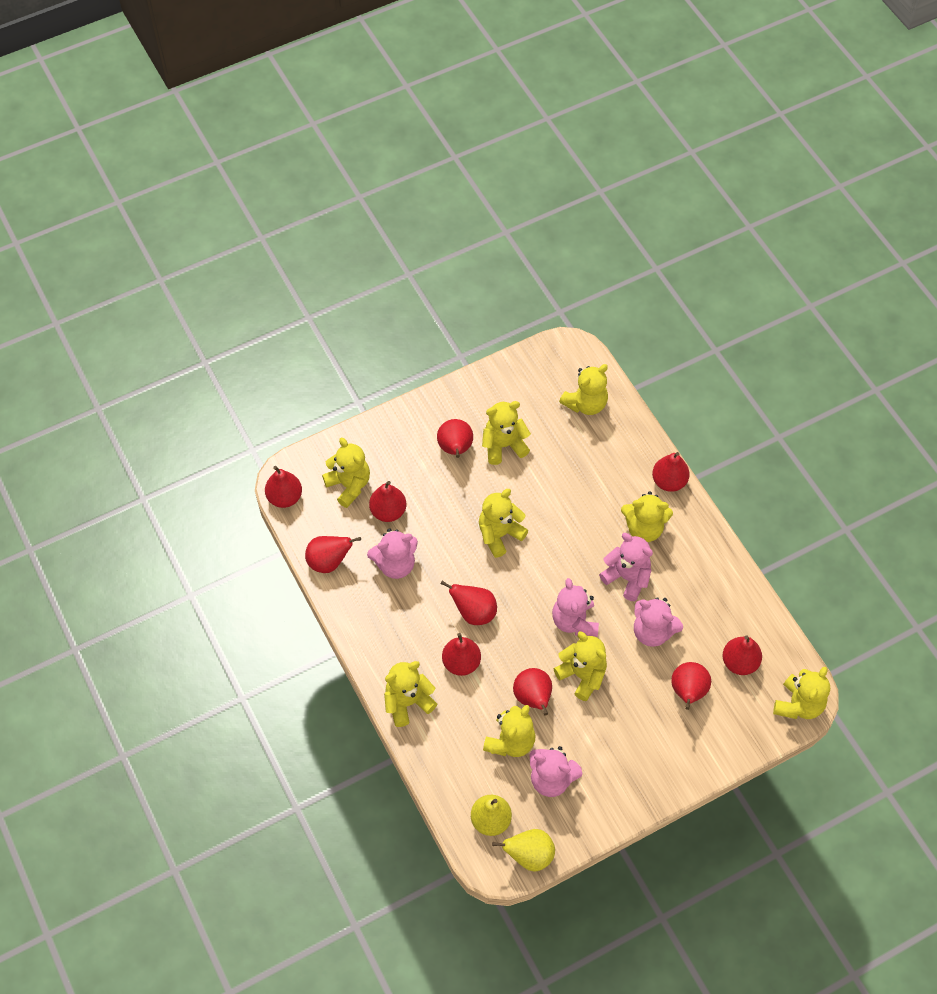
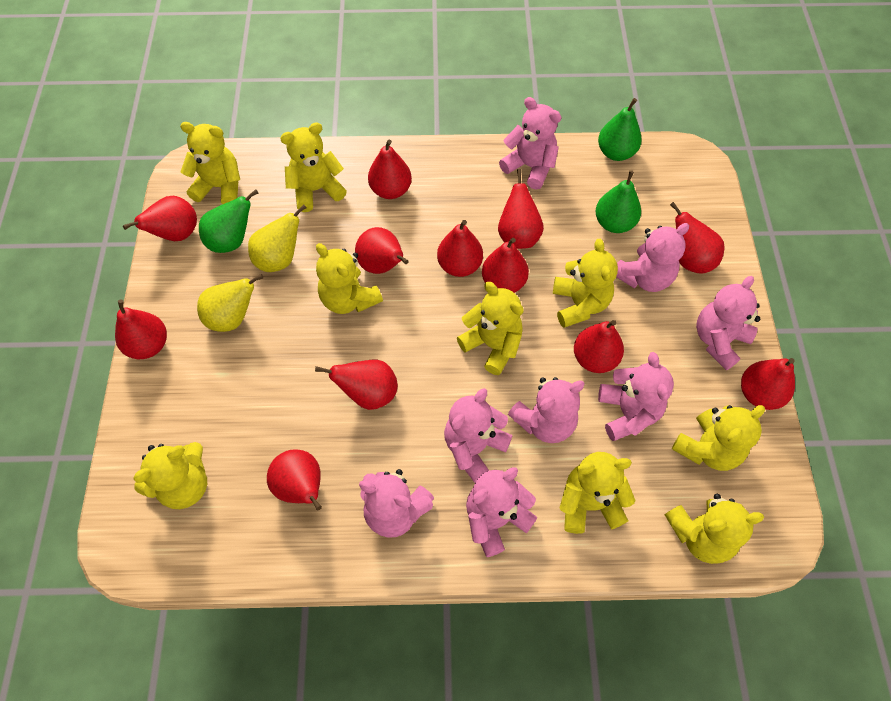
green pear: none = 0 -> [199,189,258,253] [595,170,641,233] [598,98,642,161] = 3
pink teddy bear: [367,528,418,579] [530,746,583,797] [552,578,599,637] [599,533,653,601] [634,597,683,647] = 5 -> [359,469,434,538] [444,388,513,482] [466,467,538,557] [499,97,562,189] [508,377,585,443] [598,352,674,441] [616,223,689,292] [696,276,760,370] = 8
red pear: [265,466,302,508] [305,536,361,573] [369,481,406,522] [437,419,473,458] [441,581,497,625] [442,633,481,676] [513,668,552,716] [652,452,690,492] [671,662,711,710] [722,635,762,675] = 10 -> [115,300,167,359] [123,196,197,241] [267,449,322,510] [315,360,398,410] [355,227,409,274] [368,140,412,199] [437,220,483,277] [482,238,529,293] [498,169,544,249] [574,320,624,373] [670,202,724,274] [741,358,795,410] = 12

